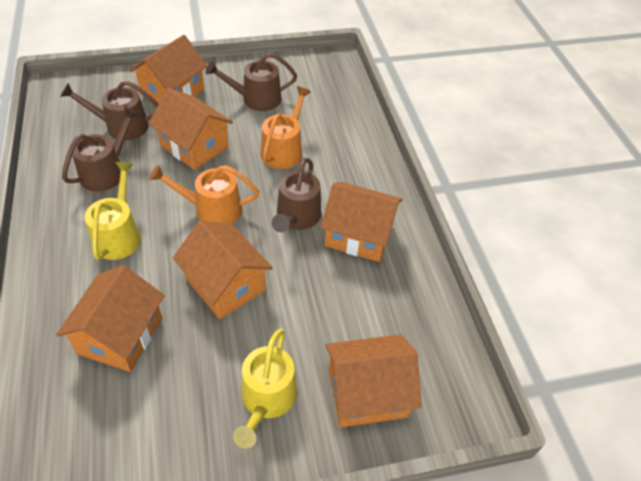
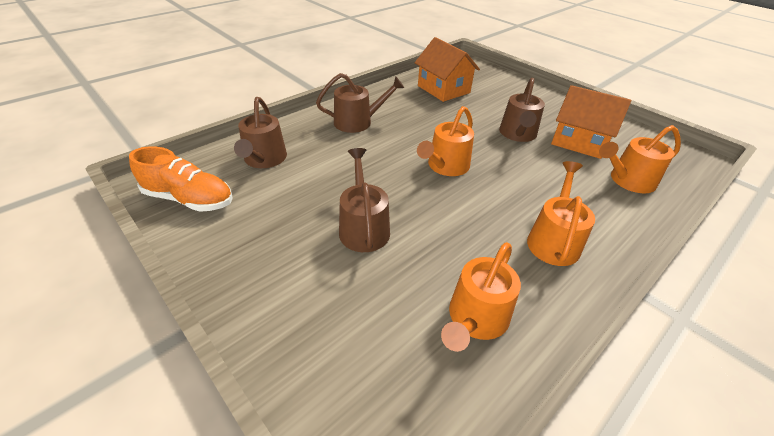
orange house: [56,265,165,372] [129,35,207,104] [149,88,233,170] [173,220,273,319] [320,182,403,262] [325,334,422,427] = 6 -> [415,37,480,102] [551,85,631,159] = 2
orange shoe: none = 0 -> [129,146,233,212] = 1
orange watering can: [149,165,259,224] [261,86,311,169] = 2 -> [417,106,474,176] [441,242,521,352] [527,161,595,266] [599,125,681,193] = 4
yellow watering can: [85,162,141,260] [233,328,297,449] = 2 -> none = 0

